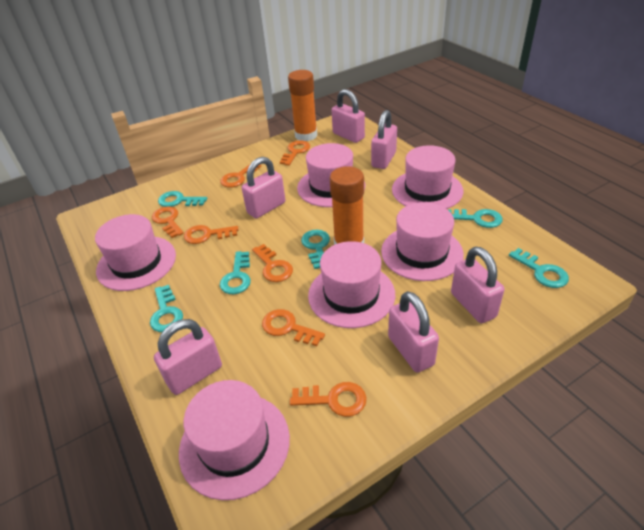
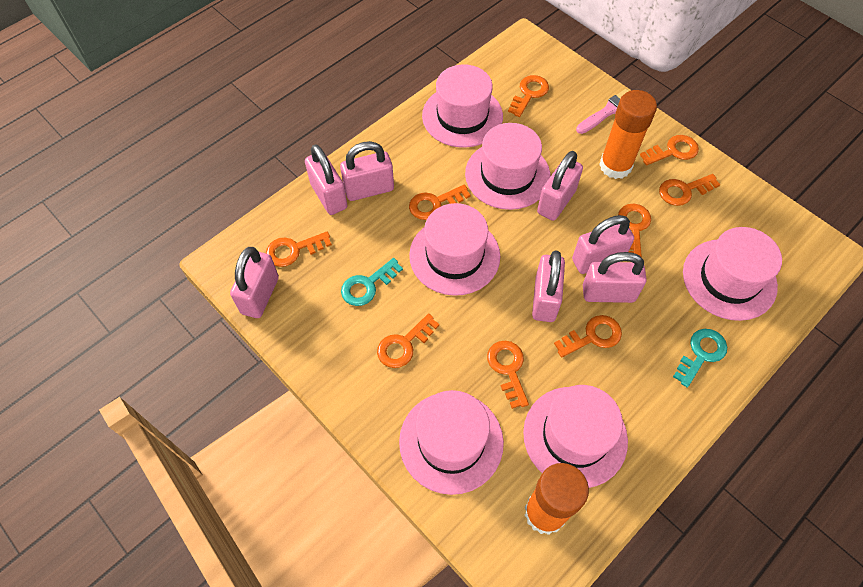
orange key: [152,206,184,238] [184,225,238,244] [220,164,261,188] [252,244,293,282] [262,309,325,346] [280,140,310,166] [290,382,367,417] = 7 -> [266,232,332,267] [377,313,439,368] [409,184,471,220] [487,341,529,409] [508,75,549,117] [554,315,622,358] [618,204,651,257] [640,135,699,165] [659,174,720,206] = 9
pink brush: none = 0 -> [576,89,628,134] = 1
pink padlock: [154,319,222,395] [242,157,285,219] [332,89,365,143] [371,110,397,169] [388,291,439,373] [451,247,505,323] = 6 -> [230,247,279,318] [305,144,348,215] [340,141,394,201] [532,250,565,322] [537,151,583,221] [572,215,634,274] [583,252,647,303] = 7
turquoise key: [150,285,183,332] [158,191,207,207] [220,251,251,294] [301,230,330,269] [447,209,503,228] [509,248,569,288] = 6 -> [341,258,403,306] [673,329,727,388] = 2

